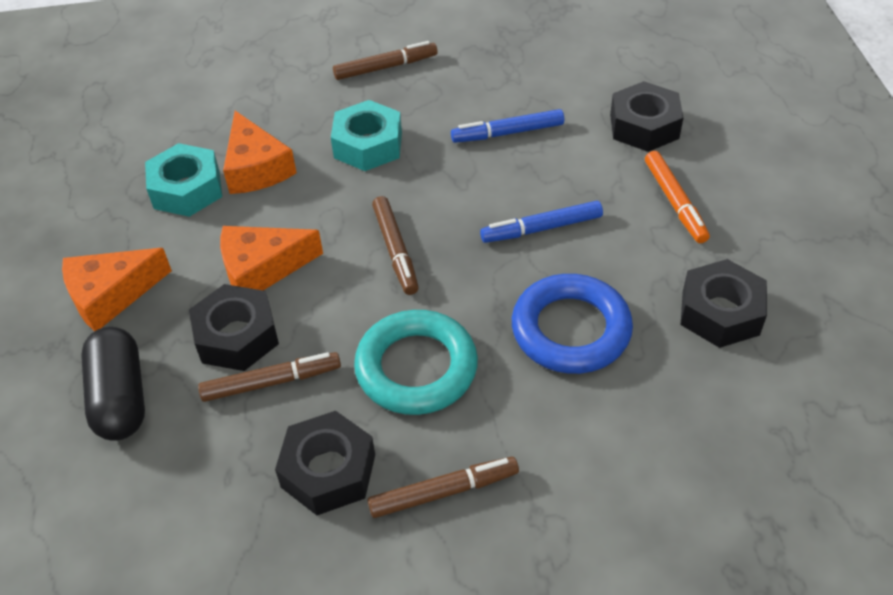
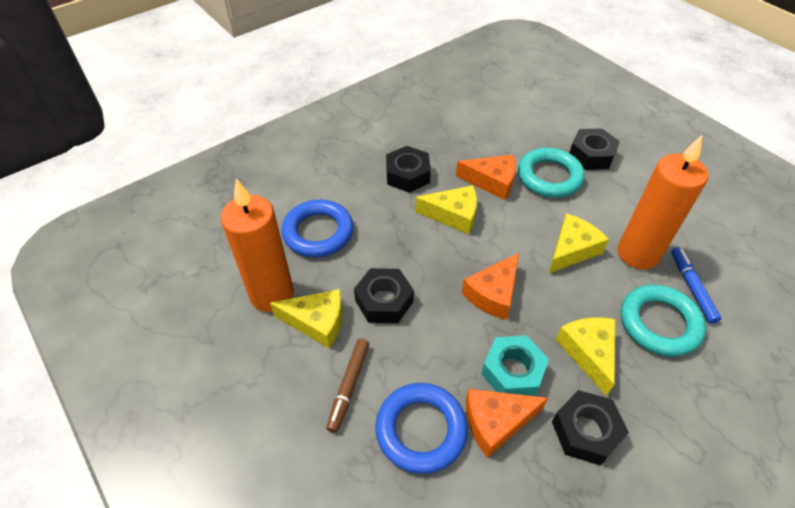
black capsule: [81,327,145,441] = 1 -> none = 0
blue marker: [451,109,564,143] [480,201,603,243] = 2 -> [671,247,721,324] = 1
blue ring: [512,274,633,374] = 1 -> [281,200,353,257] [375,383,468,474] = 2
brown marker: [198,352,341,402] [333,41,438,80] [367,457,519,518] [372,196,419,295] = 4 -> [326,339,369,433] = 1
orange candle: none = 0 -> [221,179,294,312] [618,135,709,270] = 2
orange marker: [645,151,710,243] = 1 -> none = 0
turquoise nut: [145,143,222,217] [331,100,402,171] = 2 -> [482,336,549,396] = 1
turquoise ring: [354,310,478,415] = 1 -> [518,148,585,198] [621,284,706,357] = 2
yellow cheese: none = 0 -> [270,289,343,349] [415,185,477,234] [549,213,609,273] [556,318,615,396] = 4

